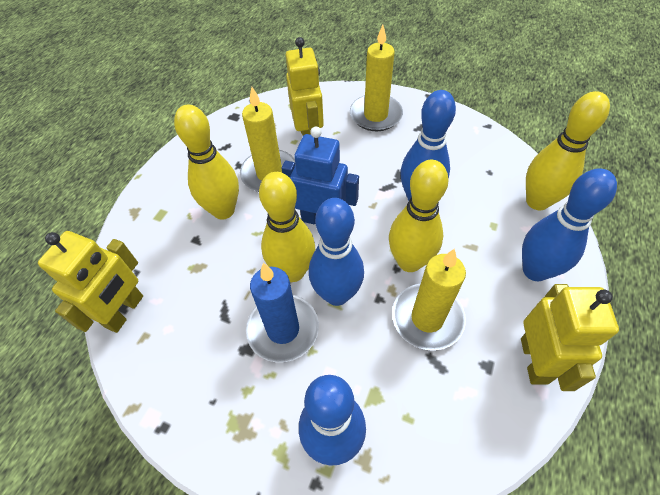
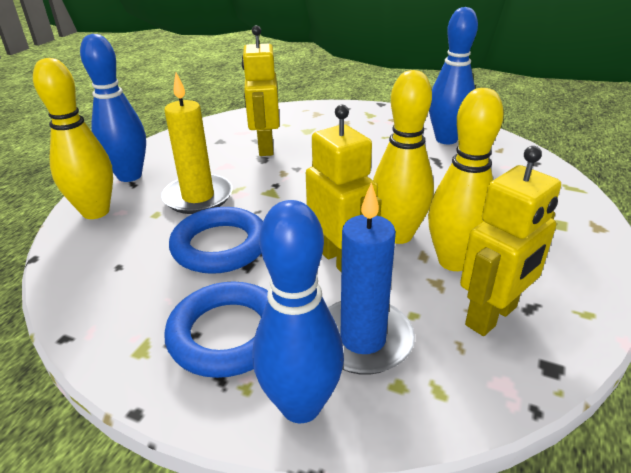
blue bowling pin: [299,375,366,466] [309,198,364,306] [400,90,456,201] [522,168,617,281] = 4 -> [80,34,146,182] [253,200,344,423] [429,7,478,144] = 3
blue ring: none = 0 -> [164,281,268,378] [169,207,263,274] = 2
blue robot: [281,127,359,224] = 1 -> none = 0
yellow bowling pin: [174,105,239,220] [259,172,315,282] [389,160,449,272] [526,91,610,210] = 4 -> [33,58,113,219] [373,70,434,244] [428,88,504,271] = 3
yellow candle: [240,87,295,192] [350,25,403,131] [392,248,466,351] = 3 -> [161,73,233,214] = 1

